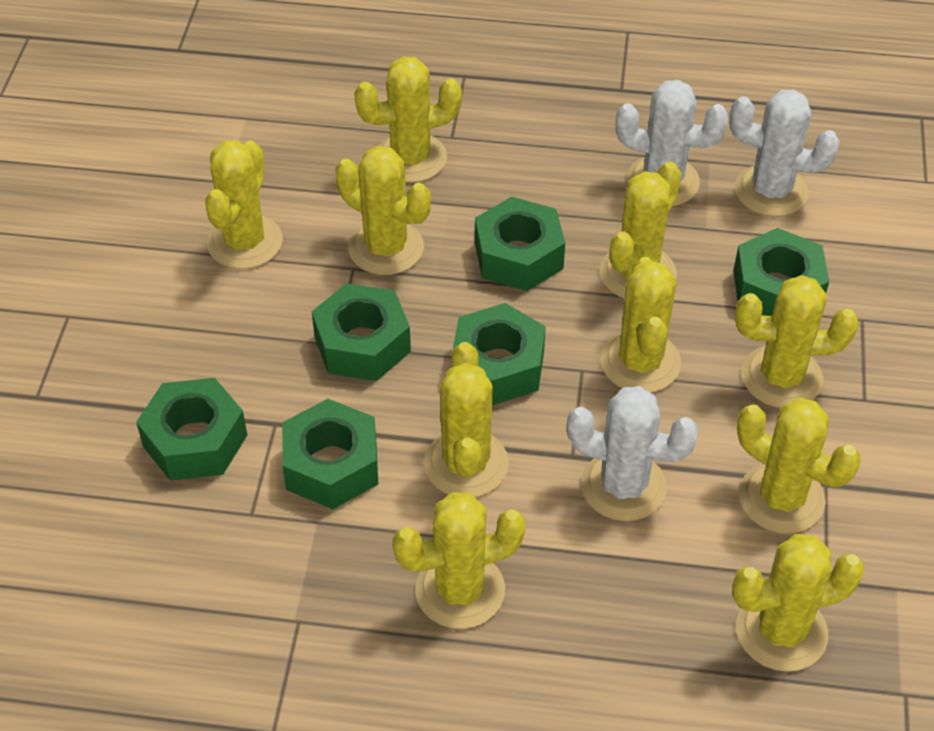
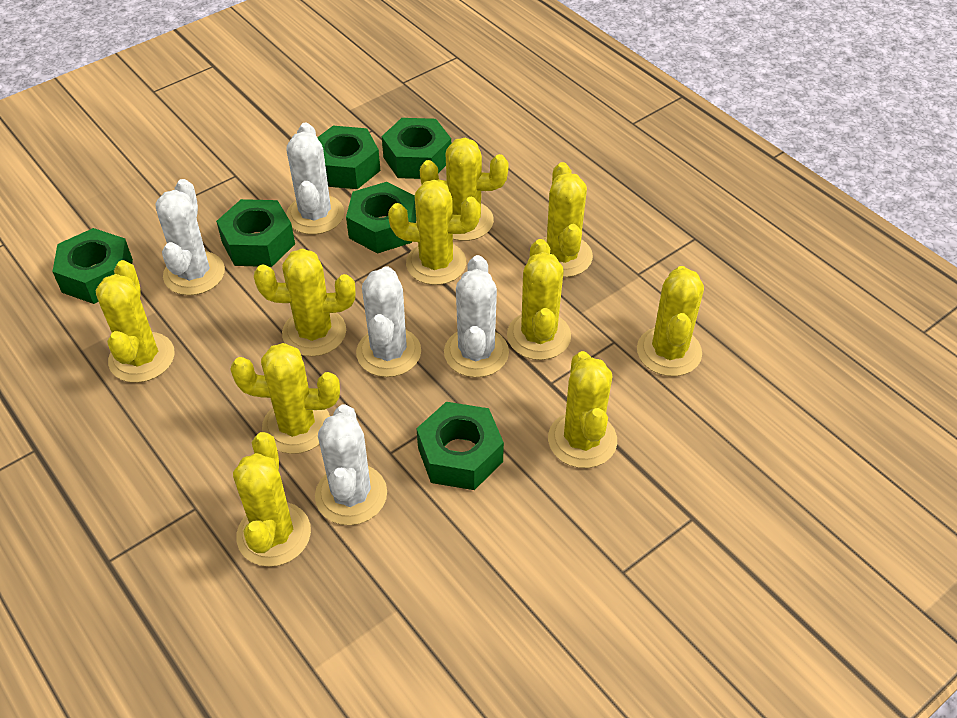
white cactus: [567,386,699,521] [615,80,729,206] [729,89,840,217] = 3 -> [155,179,225,296] [286,123,344,235] [315,404,387,525] [356,266,421,377] [444,255,509,378] = 5

